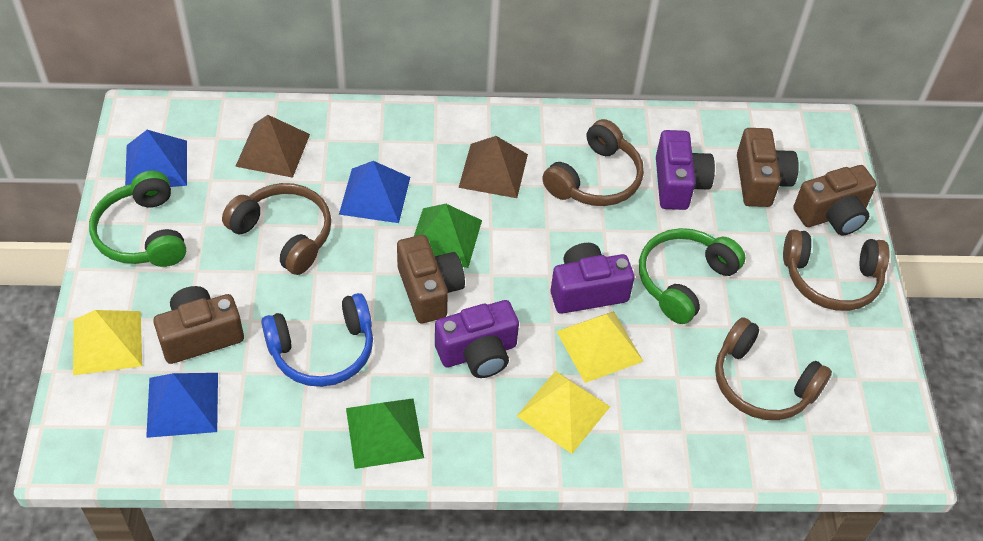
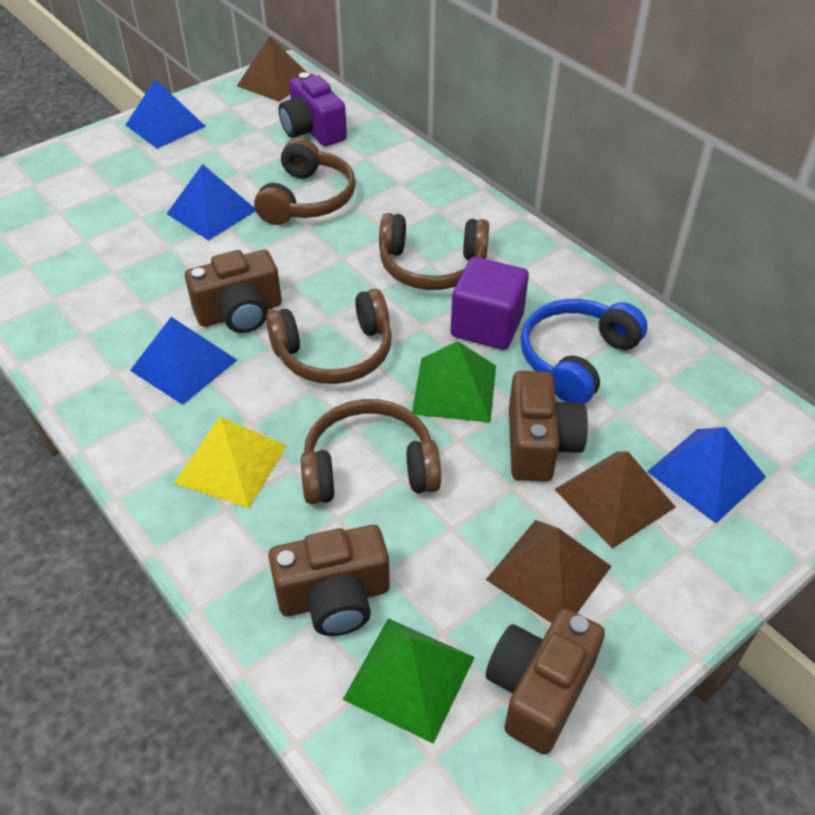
blue pyramid: [125,130,187,187] [146,373,218,438] [339,161,410,223] = 3 -> [126,79,206,149] [130,317,237,405] [167,164,255,241] [647,427,766,523] = 4
brown pyramid: [235,115,310,178] [458,136,528,198] = 2 -> [237,36,307,102] [486,520,612,623] [554,451,676,549] = 3
green headphones: [89,171,186,267] [639,228,745,324] = 2 -> none = 0
purple camera: [435,300,519,378] [551,243,634,314] [656,130,715,210] = 3 -> [279,72,347,146] = 1
purple cube: none = 0 -> [450,257,529,350] = 1
yellow pyramid: [73,310,142,375] [517,371,610,454] [556,311,644,383] = 3 -> [174,417,287,508] = 1

